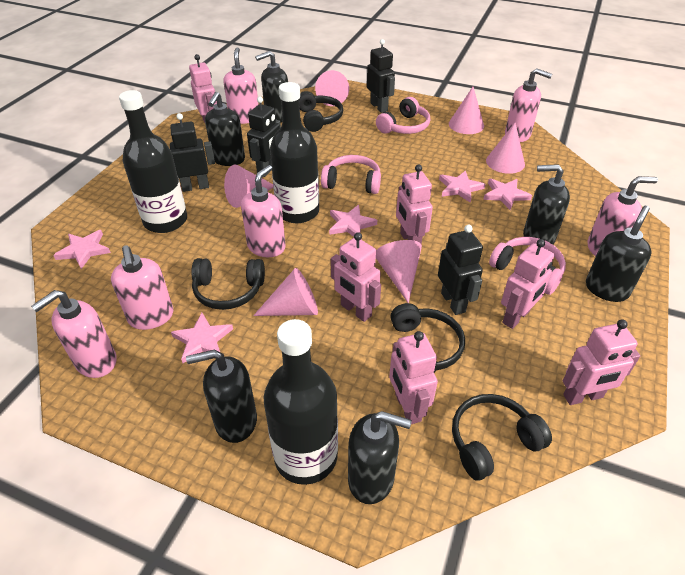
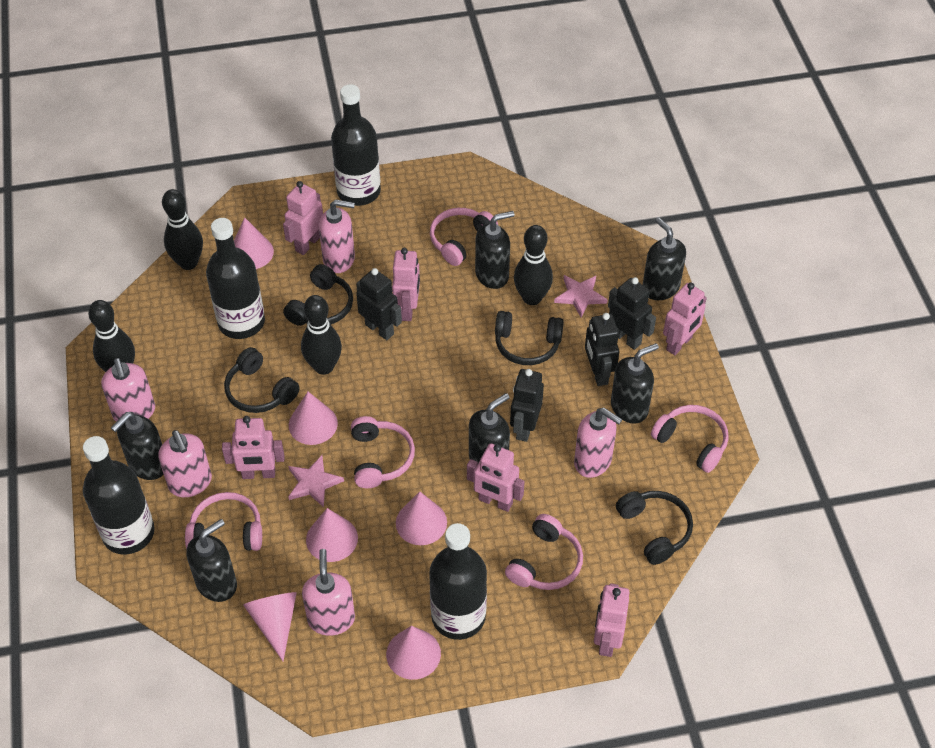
black bottle: [119,90,187,233] [263,319,338,485] [270,82,319,223] = 3 -> [83,436,155,555] [206,218,265,339] [331,84,381,206] [429,523,487,640] = 4
black bowling pin: none = 0 -> [88,300,135,372] [162,189,203,270] [301,295,342,375] [514,225,553,305] = 4
pink headphones: [321,155,381,194] [376,97,430,134] [489,237,566,295] = 3 -> [185,492,262,551] [351,416,415,488] [430,208,498,266] [505,514,583,590] [651,405,729,473] = 5
pink soap dispenser: [31,290,117,378] [111,246,173,330] [223,47,259,124] [241,165,286,257] [505,68,552,142] [588,176,658,256] = 6 -> [101,358,155,422] [158,430,212,497] [302,549,355,636] [319,200,355,273] [574,408,622,478] = 5
pink star: [53,230,111,269] [171,313,233,363] [329,205,377,237] [439,170,485,203] [483,179,532,210] = 5 -> [288,455,344,507] [554,275,608,318] = 2

